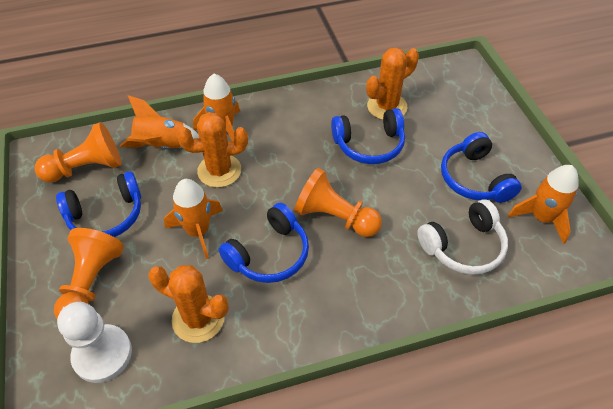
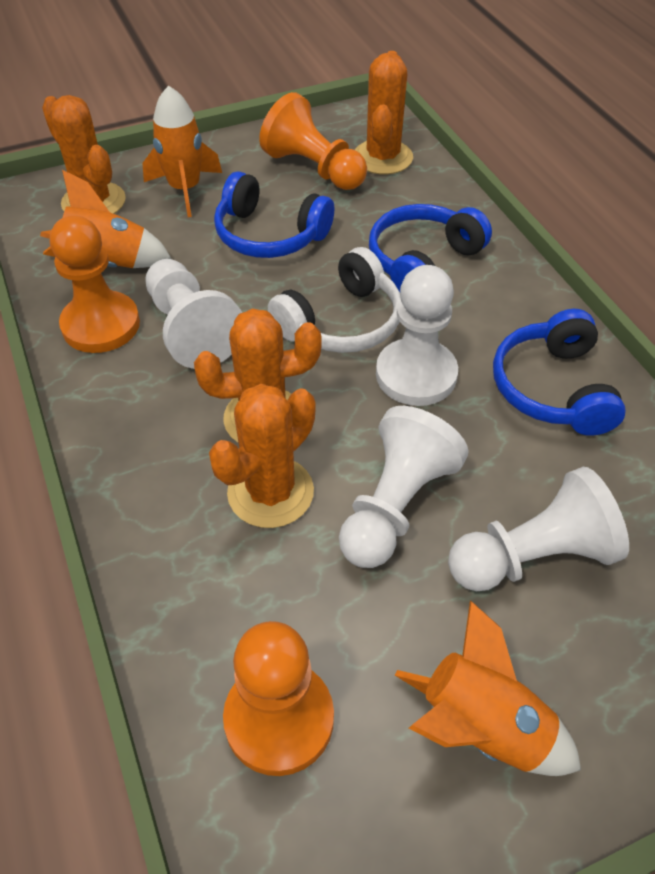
blue headphones: [56,171,141,237] [219,203,309,283] [331,108,405,164] [441,132,522,203] = 4 -> [214,171,335,258] [369,204,492,292] [493,309,626,436] = 3
orange cactus: [148,265,229,343] [177,112,248,188] [366,48,419,120] = 3 -> [42,95,126,214] [194,308,322,442] [209,384,315,528] [355,51,413,174] = 4
orange rocket: [120,95,199,149] [164,179,223,259] [193,74,240,141] [508,165,579,244] = 4 -> [40,170,171,268] [143,86,222,217] [395,600,581,776] = 3
white pawn: [57,302,132,383] = 1 -> [146,259,242,369] [339,406,469,568] [376,265,458,406] [448,467,629,591] = 4

